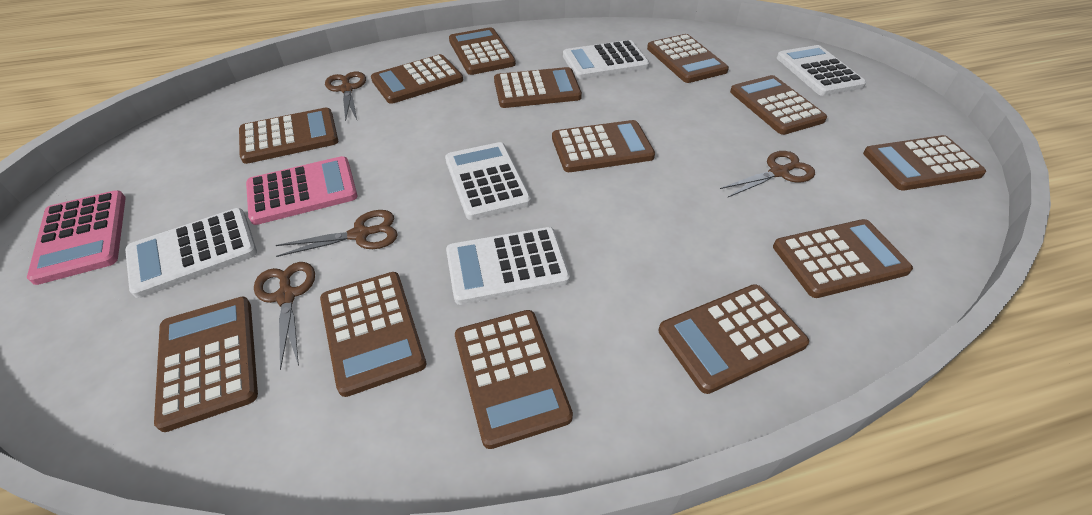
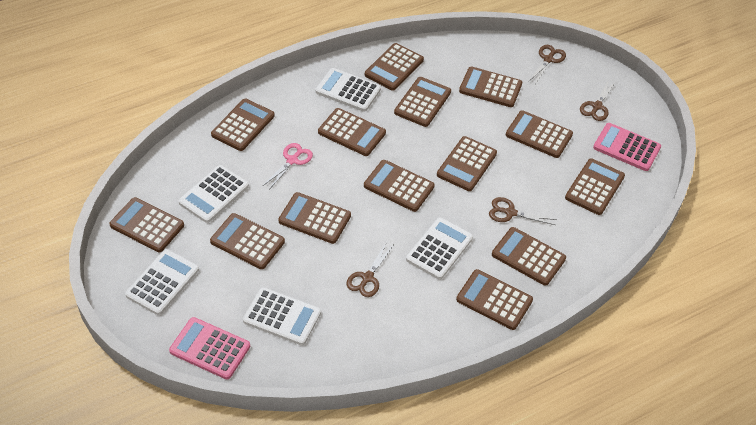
brown calculator: [154,296,258,432] [239,108,338,164] [320,272,426,397] [371,54,463,104] [449,27,516,75] [455,310,573,449] [494,67,582,108] [552,120,655,172] [647,34,729,83] [659,284,809,394] [730,75,827,135] [773,219,913,298] [863,135,986,191] = 13 -> [109,197,184,252] [210,213,285,269] [211,99,275,151] [278,192,351,244] [318,108,386,156] [364,160,435,212] [365,43,424,91] [394,77,451,127] [437,136,497,191] [456,269,533,330] [459,66,522,107] [492,227,566,286] [506,110,573,158] [565,158,625,215] = 14
pink scissors: none = 0 -> [263,143,313,190] = 1

